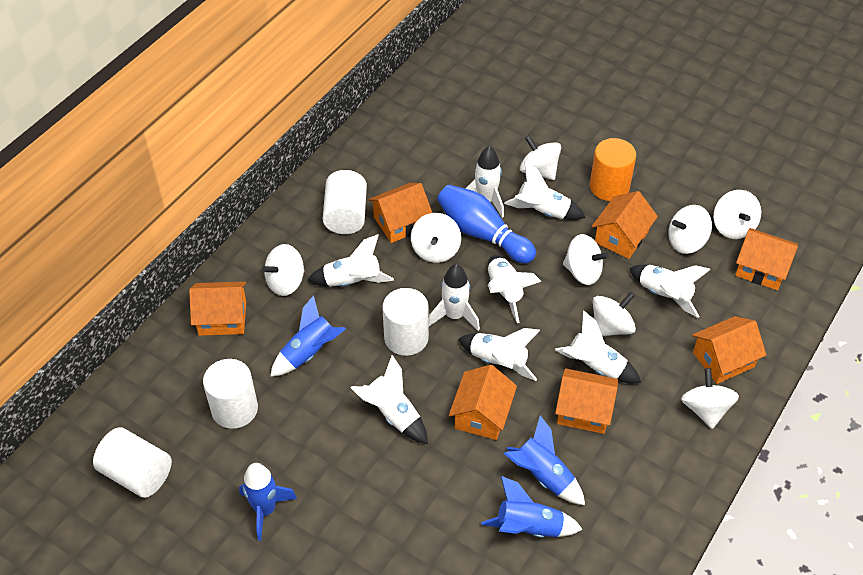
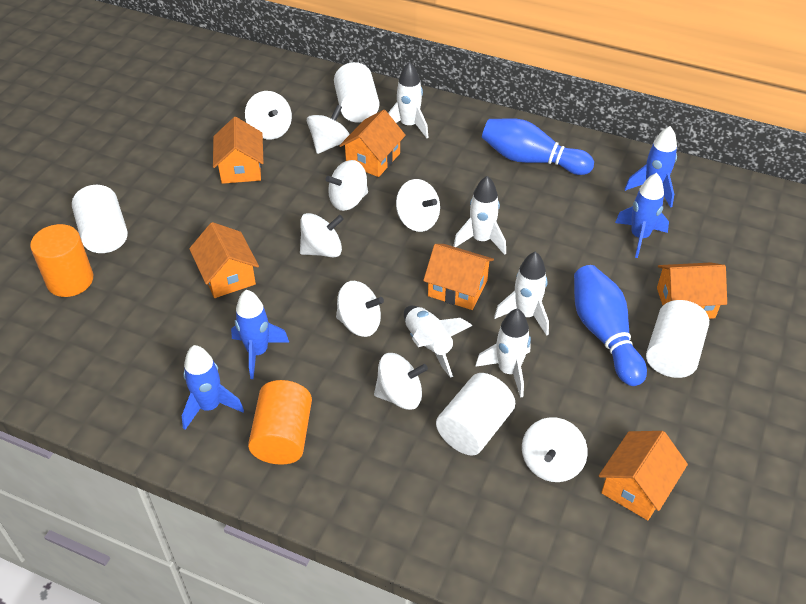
blue bowling pin: [437,185,536,264] = 1 -> [482,118,594,175] [574,265,647,386] = 2
orange cylinder: [590,138,636,201] = 1 -> [30,224,93,297] [248,380,312,465] = 2
orange house: [189,282,246,336] [368,183,432,243] [449,365,517,440] [555,368,618,434] [591,191,658,259] [692,316,766,384] [735,228,798,290] = 7 -> [189,222,259,298] [213,117,264,184] [339,110,406,177] [423,244,494,310] [599,431,688,520] [657,263,727,319] = 6
white rocket: [307,234,394,287] [350,355,428,444] [429,264,480,331] [458,328,540,381] [465,146,504,218] [488,255,542,323] [504,162,586,220] [555,310,641,384] [629,265,711,318] = 9 -> [388,62,429,138] [404,306,473,378] [453,176,506,255] [475,309,531,398] [494,252,549,336] = 5

